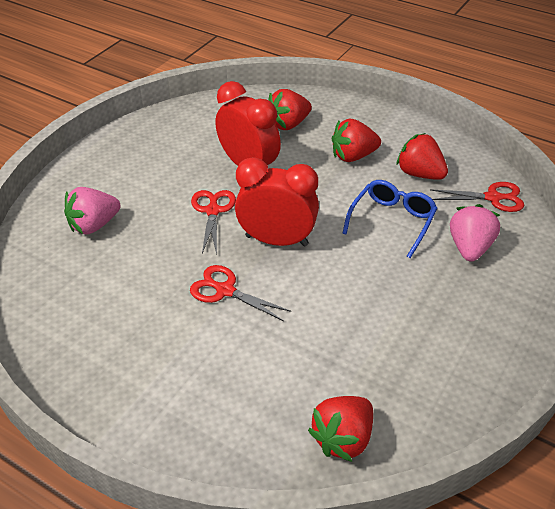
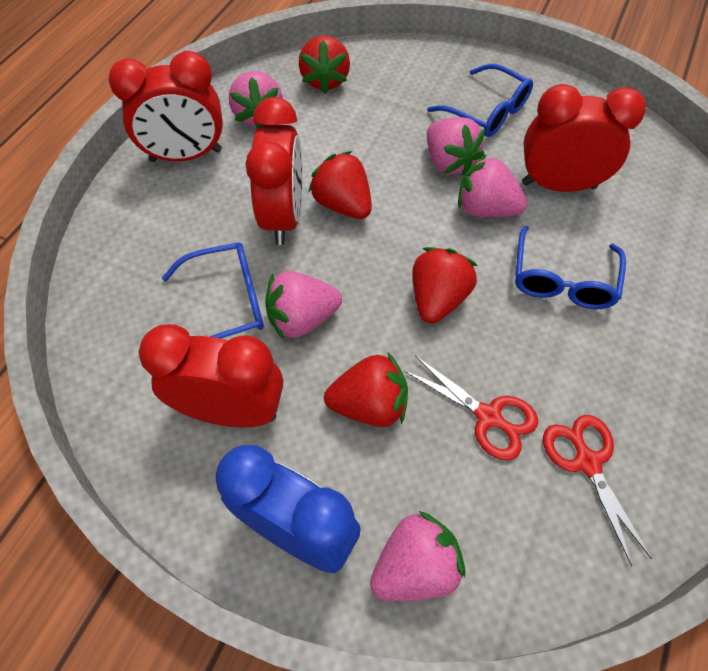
blue clock: none = 0 -> [216,445,361,573] = 1
blue glasses: [342,180,437,258] = 1 -> [162,243,264,339] [427,64,533,137] [515,226,626,309] = 3
pink strawberry: [64,187,121,235] [450,204,500,262] = 2 -> [229,71,283,128] [265,271,342,340] [370,511,465,601] [427,117,485,176] [458,154,528,217] = 5
red clock: [215,81,281,166] [235,157,319,246] = 2 -> [109,51,223,162] [139,324,283,427] [246,97,302,245] [522,84,646,192] = 4
red scissors: [190,265,291,321] [191,190,236,255] [430,182,524,212] = 3 -> [403,356,538,460] [543,415,652,566] = 2

